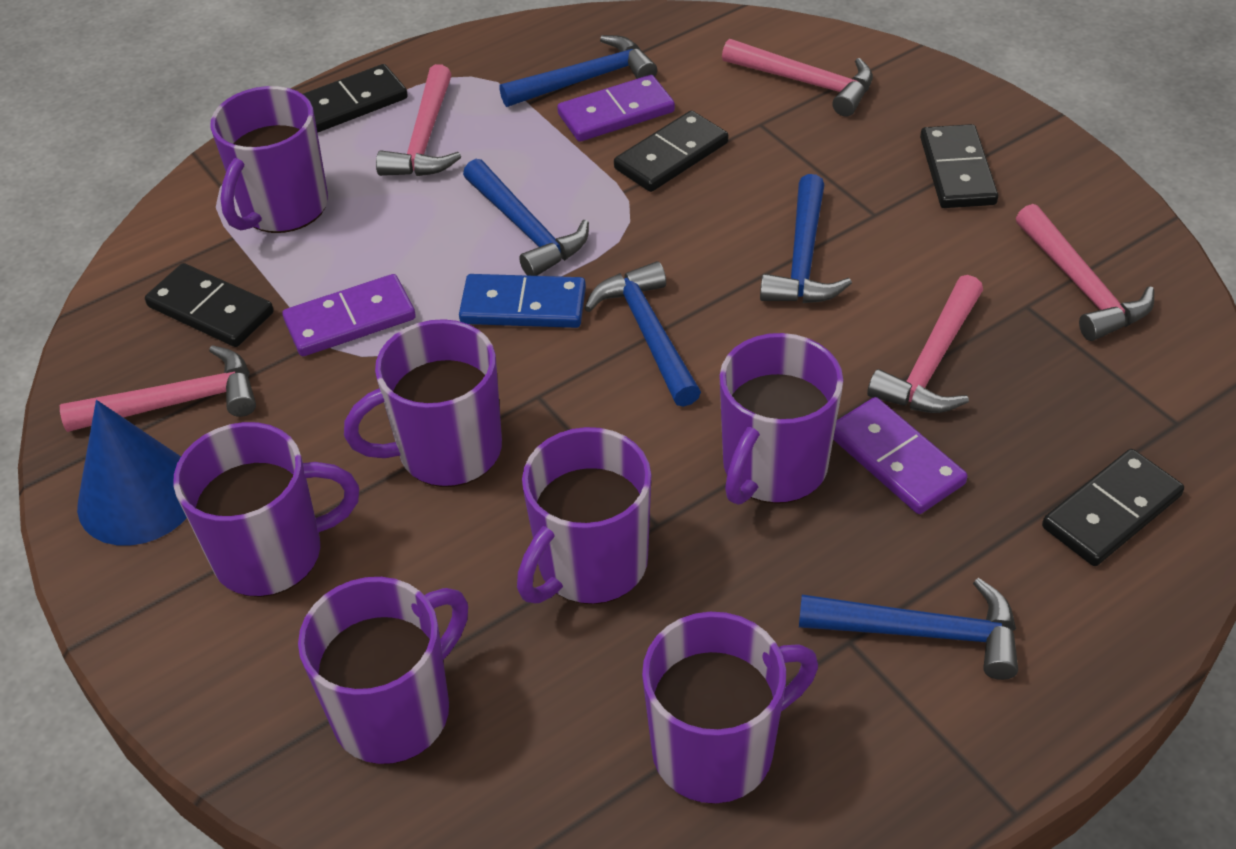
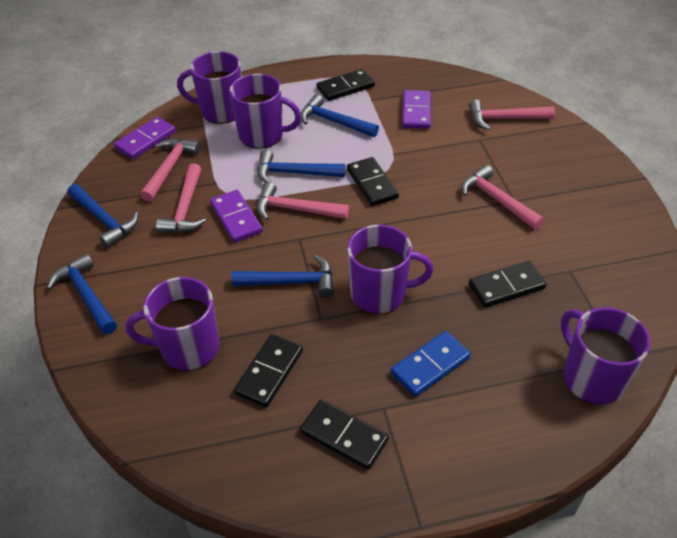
blue cone: [77,400,187,546] = 1 -> none = 0
purple mug: [173,422,359,597] [210,86,328,233] [298,577,468,764] [344,319,502,487] [517,427,651,604] [642,612,818,804] [719,333,843,505] = 7 -> [126,277,219,371] [177,51,242,124] [230,74,301,149] [347,225,434,314] [561,307,650,405] = 5

